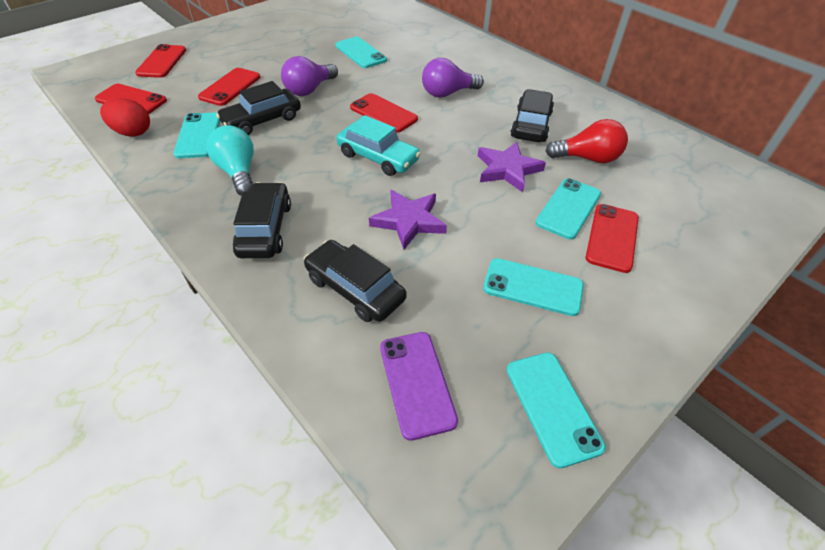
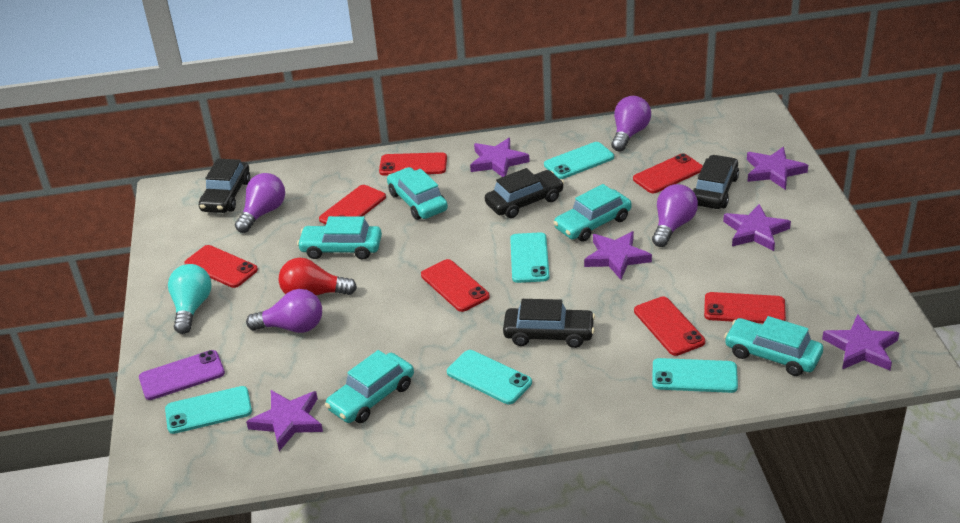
purple light bulb: [281,56,338,96] [422,58,484,98] = 2 -> [235,173,285,233] [246,289,322,333] [611,96,651,151] [652,184,698,247] = 4
purple star: [369,190,447,250] [478,142,546,192] = 2 -> [246,390,323,451] [470,138,530,177] [584,231,652,280] [723,204,791,251] [747,147,808,190] [822,314,899,370] = 6
red egg: [100,98,150,137] = 1 -> none = 0
red phone: [95,84,167,114] [135,44,186,78] [198,68,260,106] [350,93,418,133] [586,204,639,273] = 5 -> [184,245,258,288] [319,185,386,224] [379,152,447,176] [421,259,489,312] [633,153,703,193] [634,297,705,356] [704,292,786,323] = 7
turquoise car: [336,115,421,176] = 1 -> [297,216,382,259] [325,350,414,423] [387,167,448,220] [553,184,632,242] [724,316,823,376] = 5

